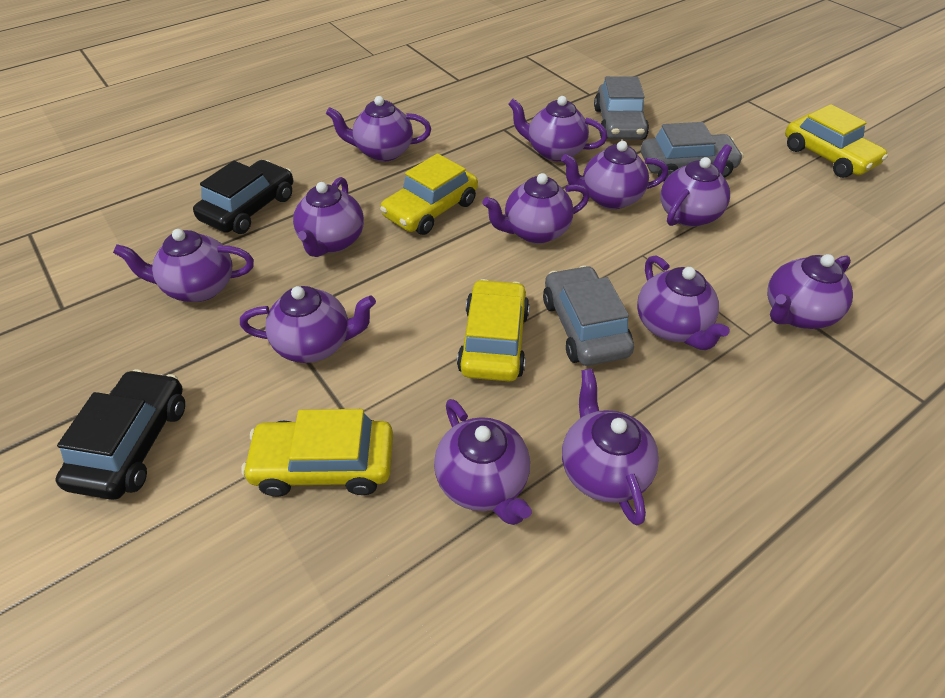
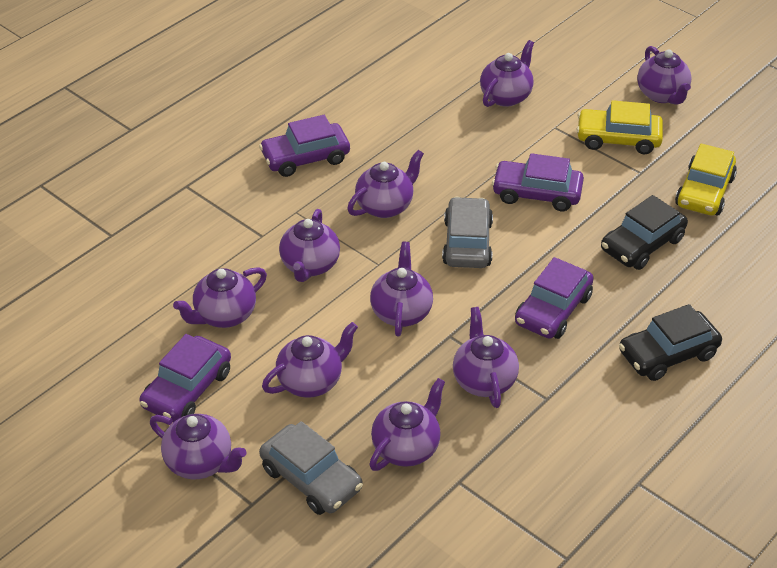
grey car: [543,265,634,366] [594,76,649,139] [641,122,743,181] = 3 -> [259,421,363,515] [442,197,493,268] = 2
purple car: none = 0 -> [139,334,231,422] [259,115,350,177] [492,153,584,211] [515,257,594,339] = 4
purple teapot: [113,229,254,302] [240,286,376,363] [293,177,364,257] [326,96,431,162] [434,399,532,525] [483,173,590,244] [508,96,608,161] [561,141,669,209] [562,369,659,526] [637,256,730,350] [660,144,732,227] [767,254,853,329] = 12 -> [150,414,247,479] [173,267,267,328] [262,322,358,398] [279,209,340,282] [347,150,424,218] [369,378,445,471] [370,242,433,336] [453,307,519,408] [480,40,534,107] [637,46,691,104] = 10
yellow car: [241,409,393,497] [380,153,478,235] [457,279,530,381] [785,104,888,178] = 4 -> [576,100,663,154] [675,143,737,216] = 2

